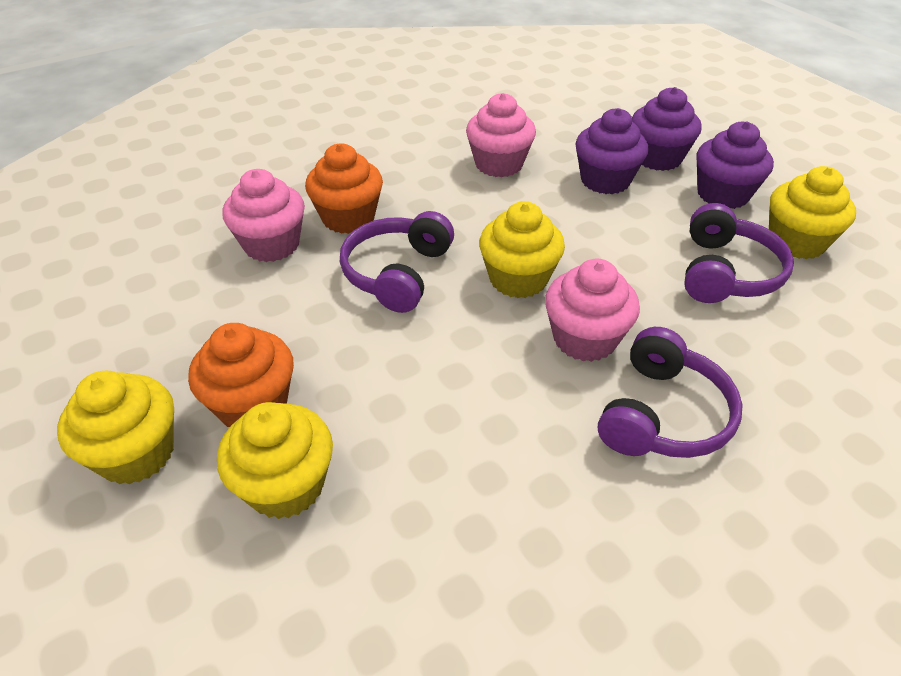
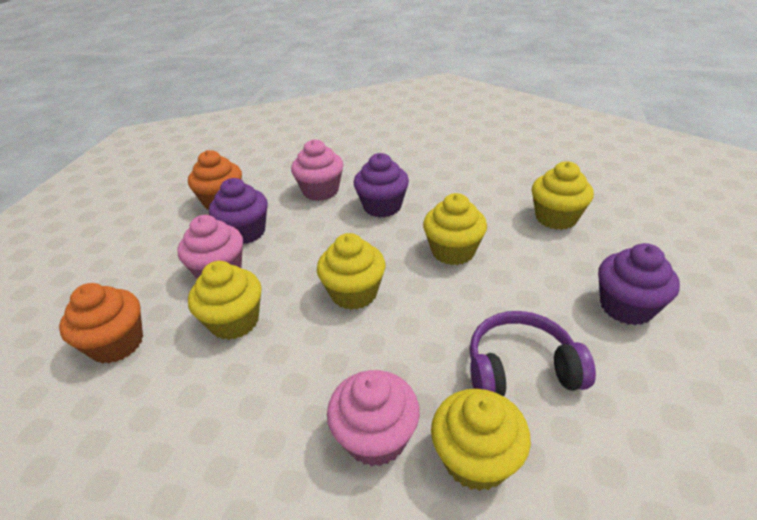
purple headphones: [340,211,454,313] [598,327,743,458] [684,203,794,303] = 3 -> [469,311,596,396] = 1
yellow cupcake: [57,371,174,484] [217,402,333,519] [479,201,565,298] [769,166,856,259] = 4 -> [188,261,262,340] [317,233,385,310] [423,193,487,265] [431,389,531,491] [532,161,594,230] = 5

